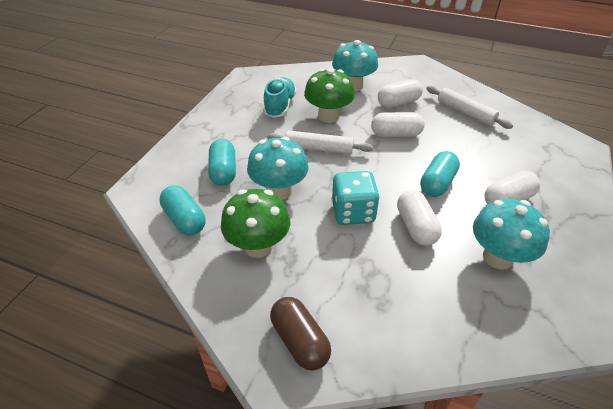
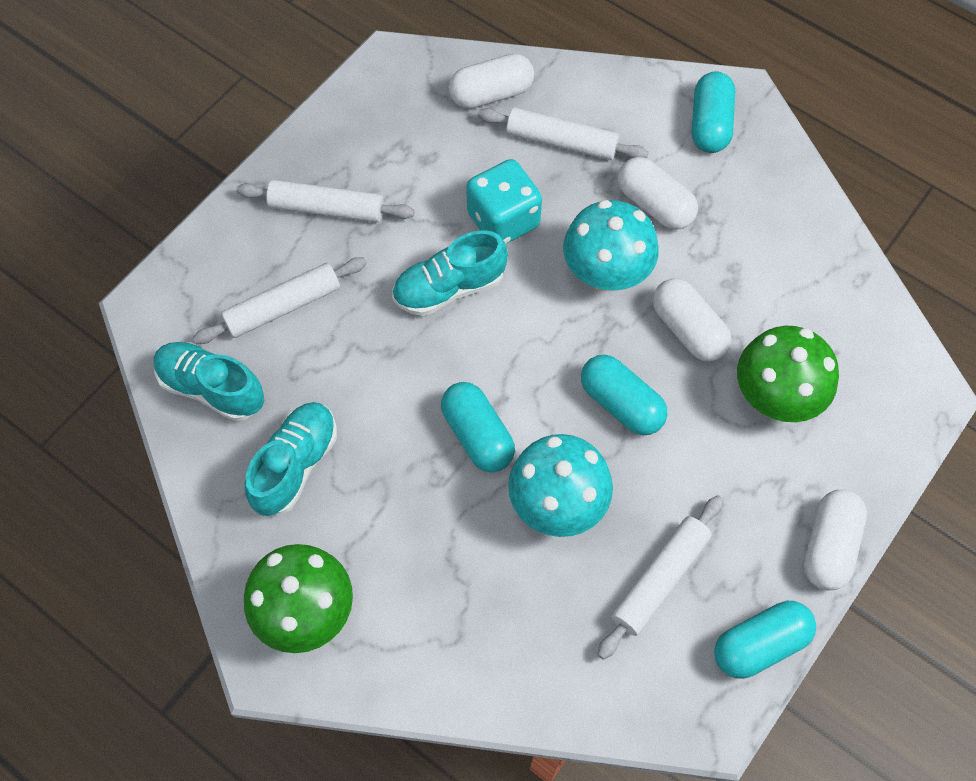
brown capsule: [270,297,331,371] = 1 -> none = 0
turquoise capsule: [159,185,206,236] [208,139,236,186] [420,151,460,197] = 3 -> [441,382,515,473] [581,354,668,435] [692,72,735,153] [714,601,816,679] = 4
turquoise mushroom: [247,136,308,200] [332,40,378,91] [473,199,550,269] = 3 -> [508,434,613,537] [563,200,659,292] = 2
turquoise shoe: [263,77,297,118] = 1 -> [153,342,264,421] [245,402,337,516] [392,230,508,316] = 3
white rolling pin: [267,130,373,154] [426,86,513,129] = 2 -> [193,257,367,344] [236,180,415,222] [478,108,649,160] [597,495,723,660] = 4

